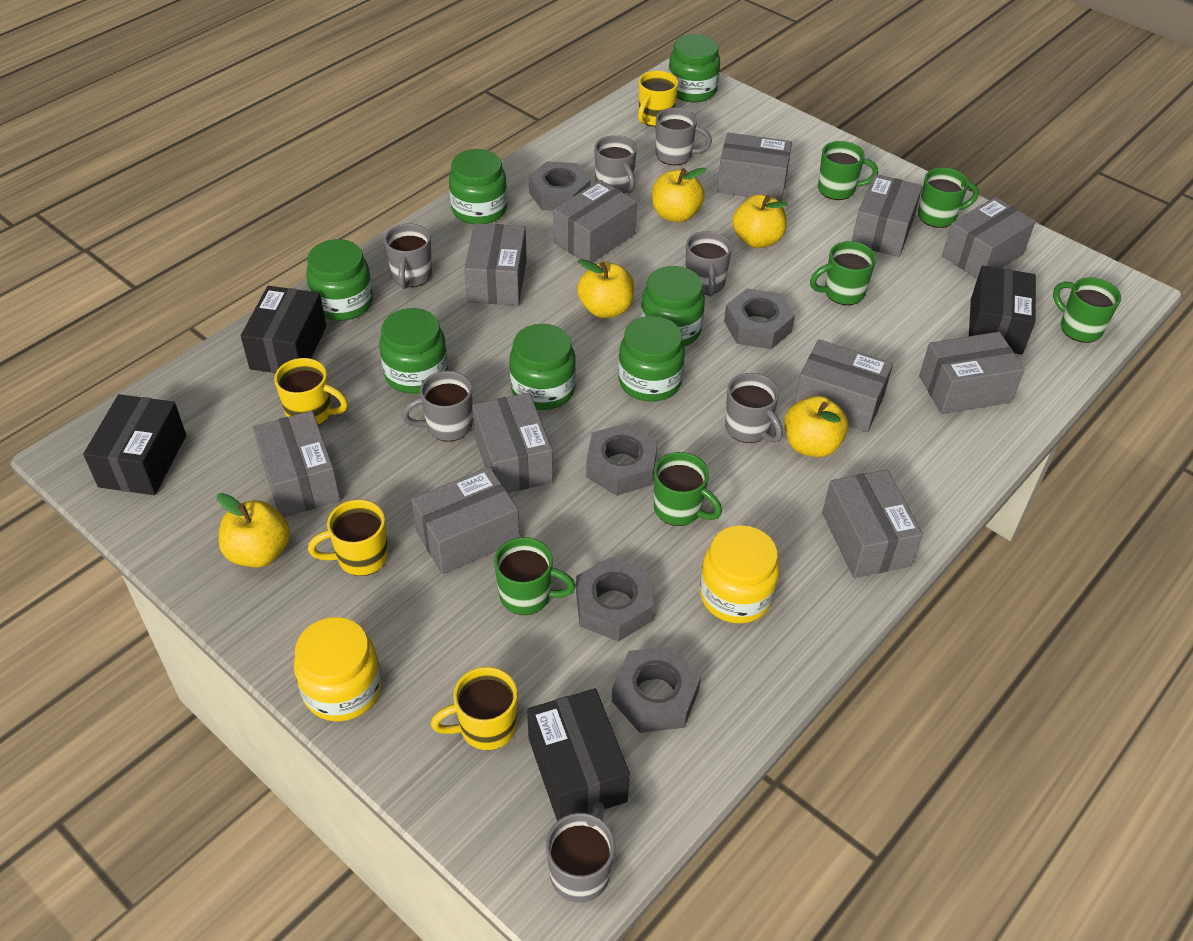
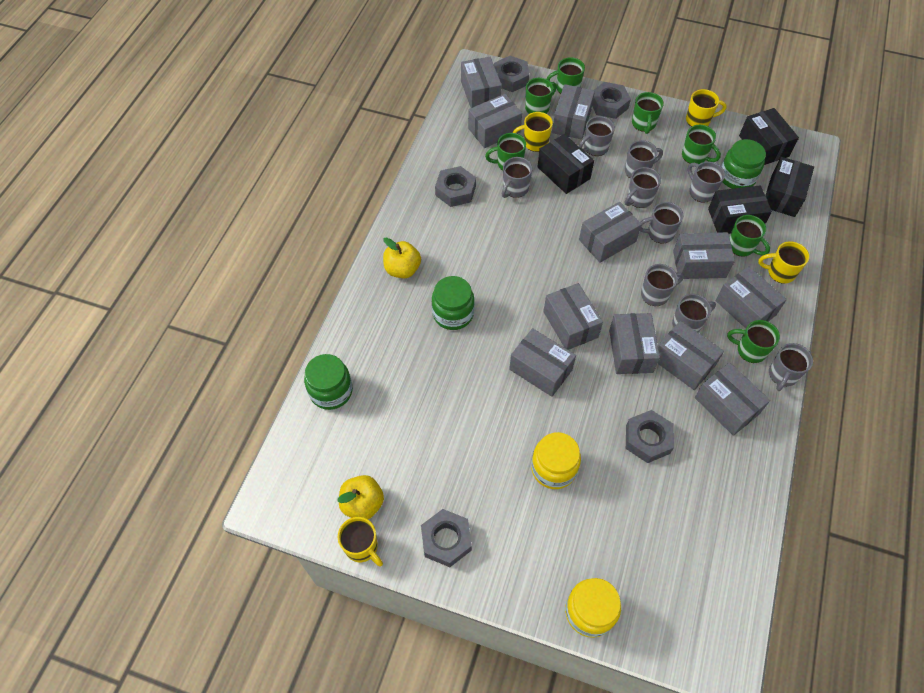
green jar: [306,239,373,321] [379,308,448,394] [449,149,507,225] [509,324,576,410] [618,316,685,402] [641,266,705,347] [668,34,720,102] = 7 -> [304,354,353,410] [432,276,474,330] [721,139,766,189] = 3
green mug: [494,537,576,615] [654,452,722,526] [810,241,876,305] [818,141,878,200] [918,168,979,228] [1053,277,1121,343] = 6 -> [485,133,526,171] [525,78,557,114] [547,57,585,94] [632,92,664,134] [682,125,721,164] [727,320,780,363] [729,215,770,257] = 7
grey mug: [384,224,432,289] [401,371,473,442] [546,802,615,903] [594,135,637,193] [656,108,712,165] [685,231,732,297] [725,373,783,443] = 7 -> [502,157,532,198] [579,116,615,156] [625,140,663,179] [625,167,661,208] [640,202,683,243] [641,264,684,306] [672,294,716,333] [688,162,725,203] [769,343,813,391] = 9
yellow apple: [217,493,290,568] [577,259,634,318] [652,167,706,223] [732,194,788,248] [784,396,848,457] = 5 -> [337,475,384,519] [383,237,421,278] = 2

